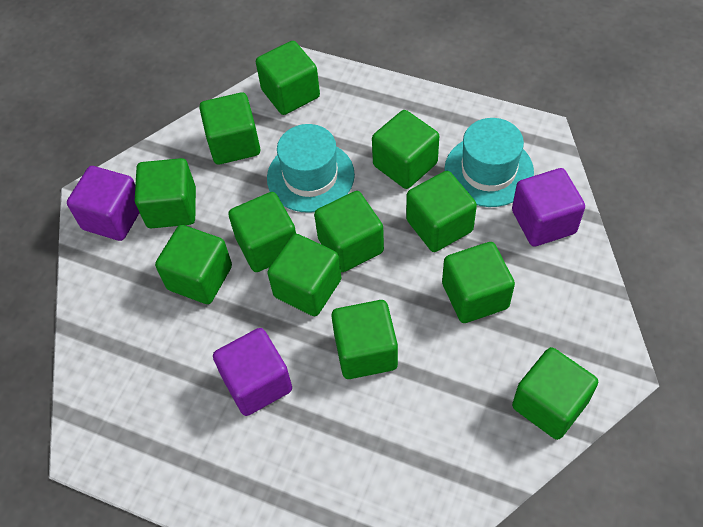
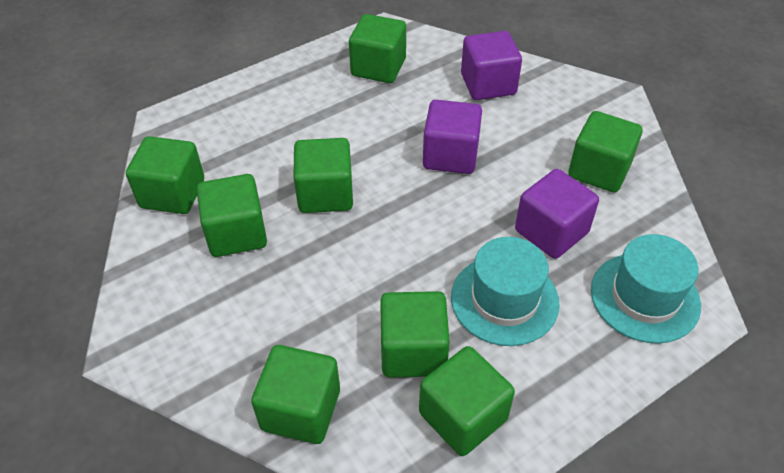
green cube: [135,158,196,228] [155,225,232,304] [199,92,260,165] [228,192,296,272] [256,41,320,115] [267,234,342,316] [314,191,384,272] [331,300,398,379] [372,110,439,189] [406,171,477,252] [442,242,515,323] [512,347,598,440] = 12 -> [126,136,204,214] [197,174,267,257] [251,345,340,444] [294,138,353,213] [349,14,406,83] [380,291,450,378] [419,346,515,456] [568,111,643,193] = 8

